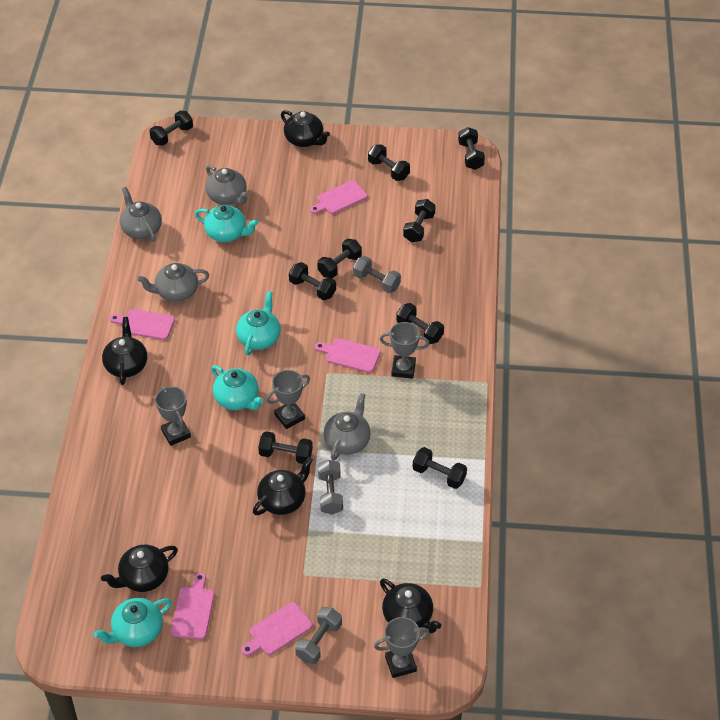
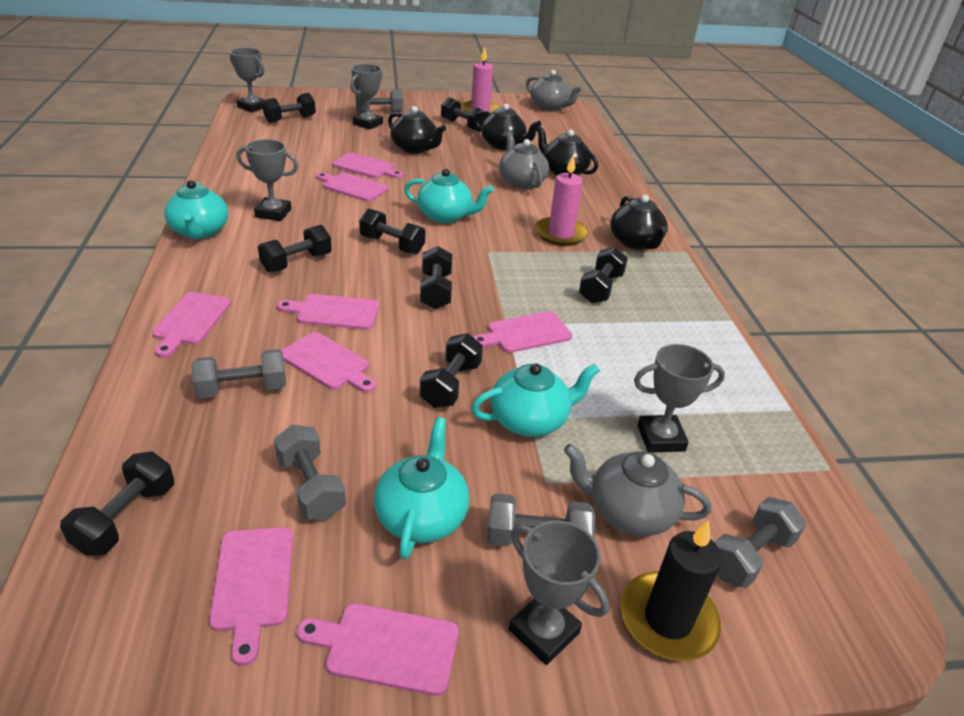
black candle: none = 0 -> [620,520,722,661] = 1
black dumbbell: [149,111,193,146] [258,431,313,464] [289,262,336,300] [318,239,362,278] [368,144,410,181] [396,303,444,344] [403,199,436,242] [413,447,467,489] [458,127,485,170] = 9 -> [60,451,174,556] [258,225,332,273] [262,93,316,123] [359,209,425,254] [420,246,452,309] [420,333,483,408] [441,97,488,132] [579,247,628,304] = 8
black teapot: [101,545,178,592] [102,317,147,385] [253,457,313,515] [281,110,330,147] [380,579,441,633] = 5 -> [388,106,446,154] [474,104,541,150] [536,125,598,176] [610,195,668,250] = 4
grey dumbbell: [295,607,342,664] [318,460,343,515] [353,256,401,293] = 3 -> [191,349,286,398] [274,425,346,520] [355,90,403,113] [487,493,596,547] [715,497,806,588] = 5
grey teapot: [120,187,162,242] [137,263,209,302] [205,165,249,205] [324,393,371,461] = 4 -> [499,132,549,189] [526,70,582,111] [564,444,712,536] = 3
grey trophy: [155,386,191,446] [266,370,310,429] [374,617,430,678] [380,322,430,379] = 4 -> [230,48,265,112] [236,139,298,221] [350,64,383,130] [509,520,609,665] [634,344,725,453] = 5
pink candle: none = 0 -> [461,47,500,117] [535,155,589,246] = 2
pink cutting board: [109,309,175,340] [171,573,214,640] [241,602,312,656] [310,180,368,214] [315,338,381,373] = 5 -> [152,292,231,358] [209,527,293,666] [277,294,379,330] [281,332,376,393] [297,603,459,696] [316,172,388,201] [332,153,403,178] [473,311,572,353] = 8

